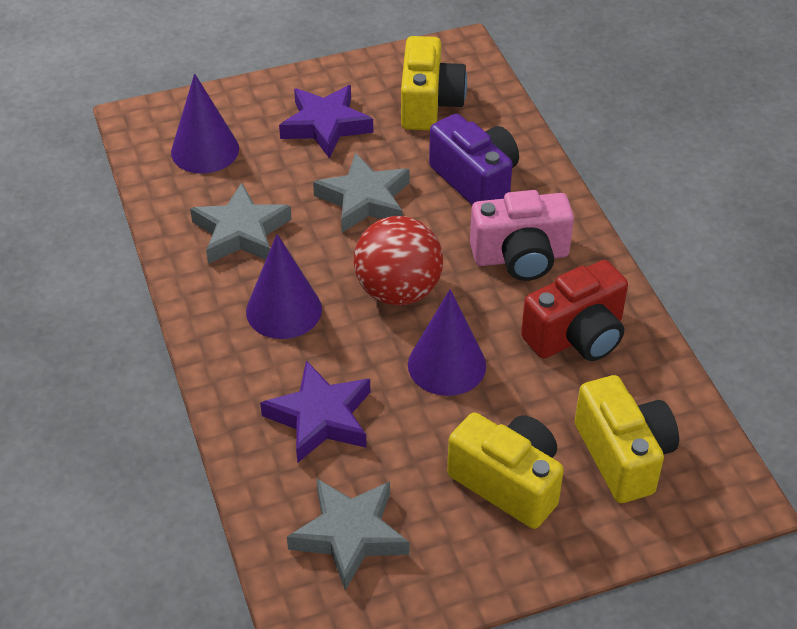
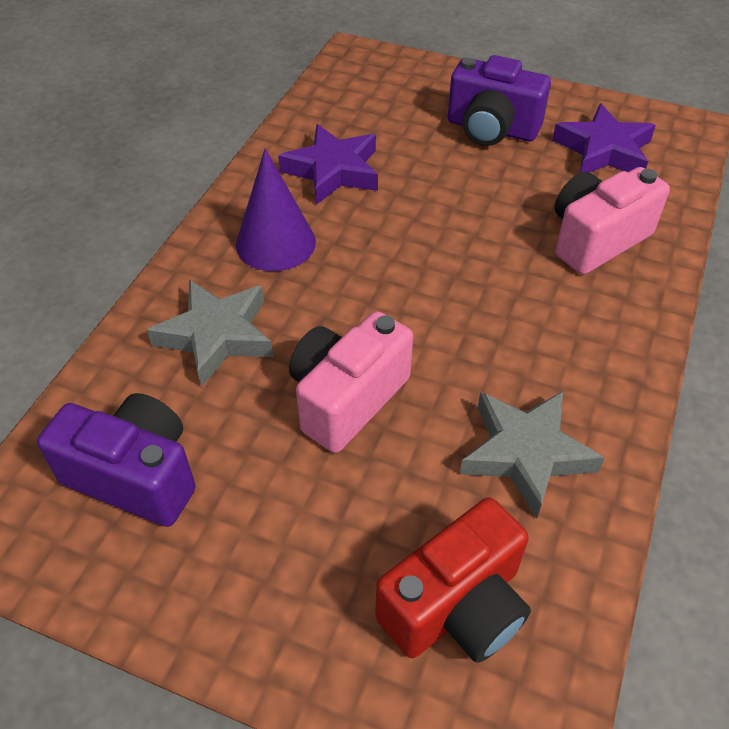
grey star: [190,183,292,264] [287,479,409,591] [313,152,410,233] = 3 -> [147,280,273,387] [460,391,605,518] = 2
pink camera: [470,190,574,281] = 1 -> [289,311,413,453] [555,167,670,275] = 2
purple camera: [429,114,519,205] = 1 -> [37,393,196,527] [448,55,551,146] = 2
purple cone: [171,74,239,174] [246,234,322,339] [408,289,486,396] = 3 -> [236,149,316,271] = 1
red ball: [354,216,443,306] = 1 -> none = 0
yellow camera: [401,36,467,130] [447,412,564,529] [575,375,679,503] = 3 -> none = 0

